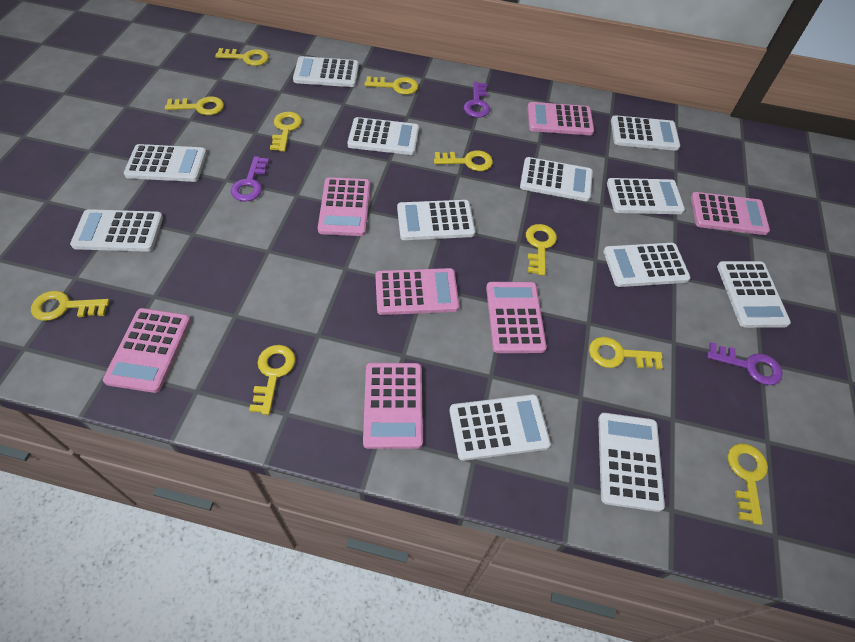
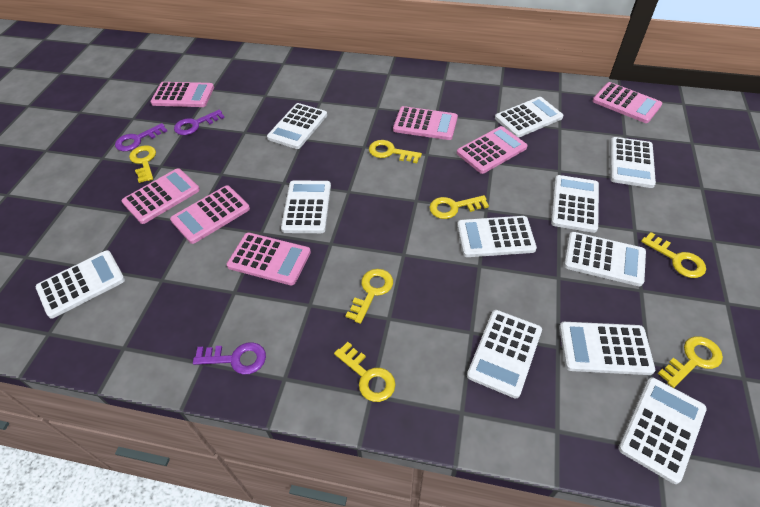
white calculator: [70,209,163,252] [124,144,207,182] [293,56,359,87] [348,117,419,155] [397,200,475,240] [449,394,551,461] [520,157,593,201] [598,413,665,512] [603,243,691,287] [607,178,685,214] [611,115,680,151] [717,261,791,328] = 12 -> [36,250,125,319] [267,103,327,149] [281,181,331,233] [457,216,537,257] [467,310,542,399] [495,97,563,138] [551,175,599,233] [559,322,655,375] [564,232,646,286] [610,137,656,188] [618,378,707,484] = 11
yellow key: [31,291,109,321] [165,96,224,115] [215,48,269,66] [249,345,296,415] [270,112,302,151] [365,76,419,95] [434,150,493,171] [526,224,557,276] [589,337,663,370] [727,444,768,525] = 10 -> [129,145,156,183] [334,342,396,402] [345,269,393,324] [369,140,422,163] [429,195,489,219] [641,232,706,278] [658,336,723,388] = 7

